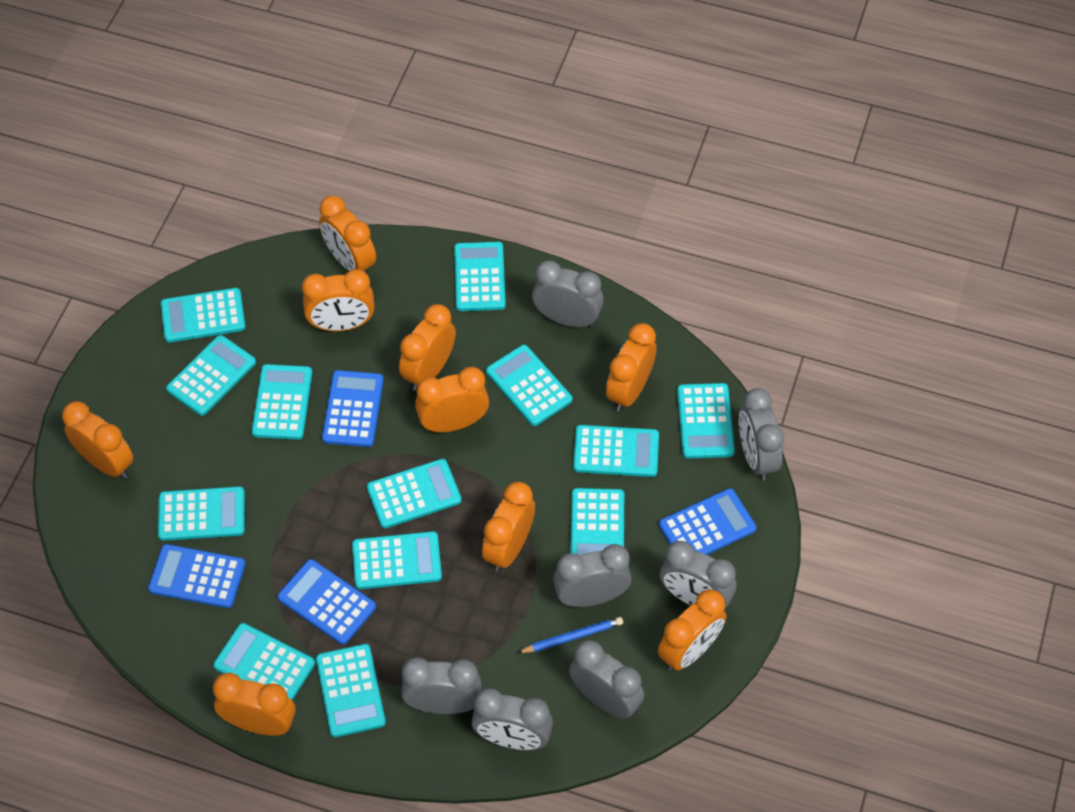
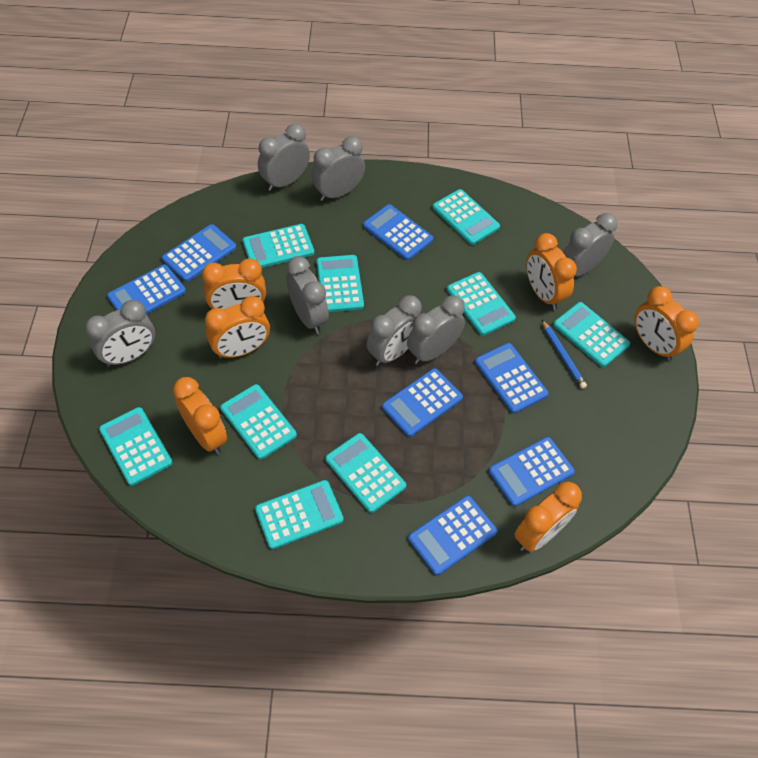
blue calculator: [148,544,246,608] [277,559,376,645] [322,370,384,447] [659,488,756,555] = 4 -> [107,264,186,314] [162,224,236,282] [363,204,433,260] [382,368,463,437] [408,496,497,575] [475,343,549,413] [489,437,575,507] = 7
orange clock: [62,401,133,479] [213,672,296,736] [302,269,375,331] [319,196,376,275] [399,304,456,391] [415,367,489,432] [482,482,535,572] [606,323,657,412] [658,589,727,671] = 9 -> [173,377,227,454] [202,258,266,310] [205,296,270,359] [514,482,582,552] [526,233,577,310] [634,286,699,361] = 6
turquoise calculator: [158,486,245,541] [161,288,246,343] [166,335,256,416] [213,623,315,700] [252,364,312,440] [316,644,386,737] [352,531,442,589] [367,459,462,528] [454,242,506,311] [486,345,572,426] [570,488,624,555] [573,425,659,477] [677,383,735,458] = 13 -> [99,407,173,486] [220,384,297,460] [243,224,314,268] [255,480,344,549] [317,255,364,312] [325,433,406,513] [433,189,500,245] [447,272,516,336] [553,302,630,367] = 9

